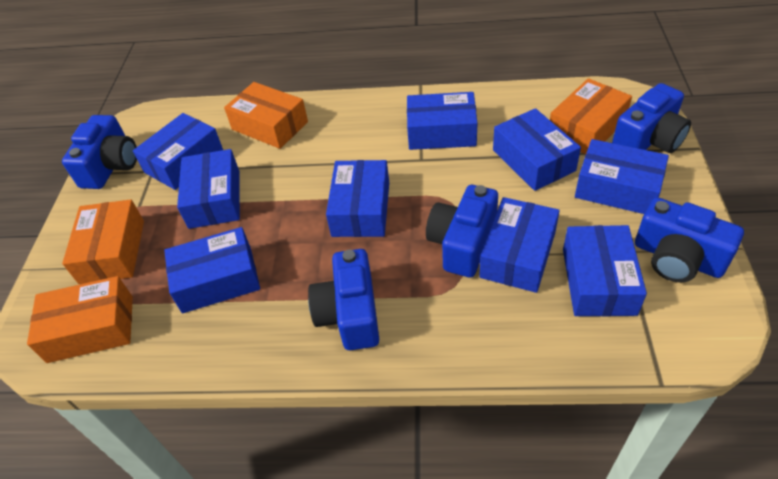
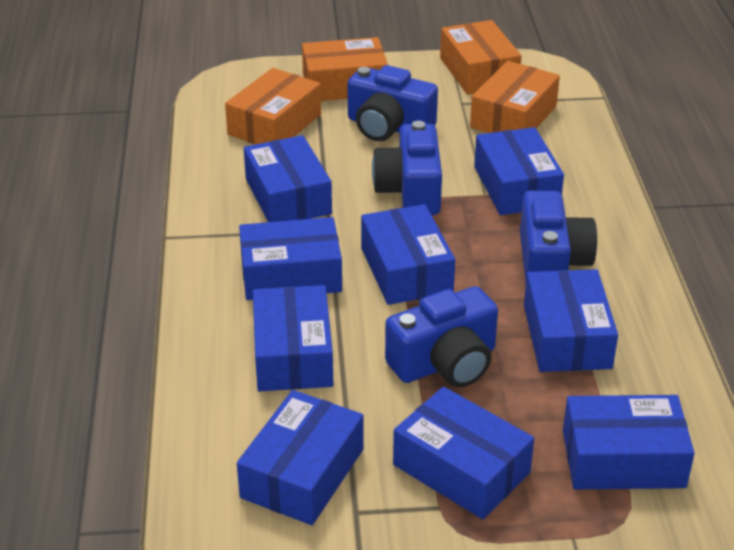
blue camera: [62,115,137,189] [308,249,379,350] [426,185,498,278] [612,83,691,153] [635,197,744,282] = 5 -> [347,65,438,141] [372,121,442,215] [385,286,498,387] [520,191,597,282] = 4

